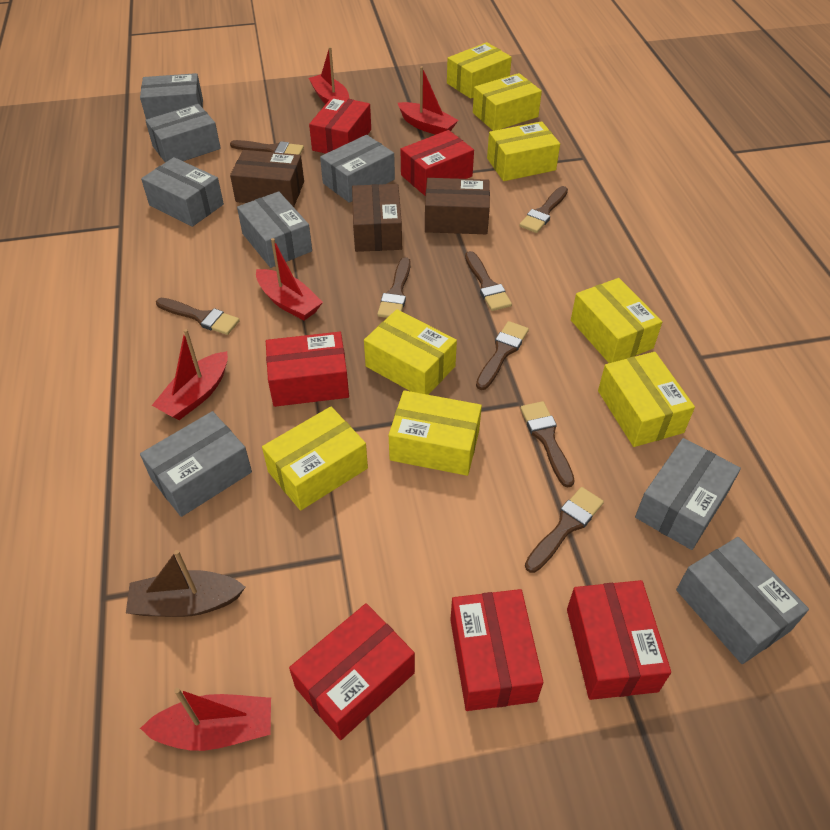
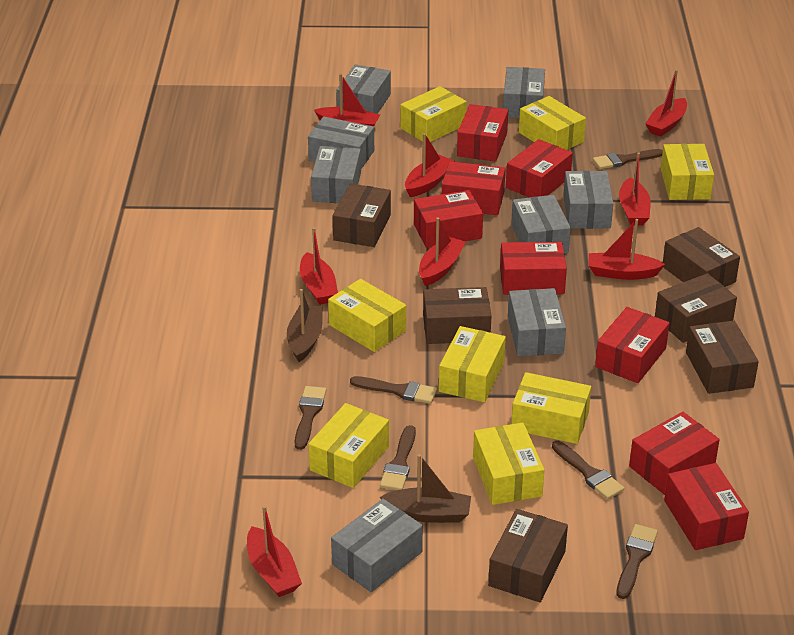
brown boat: [126,550,245,617] = 1 -> [287,289,323,362] [380,454,471,523] = 2
brown box: [230,150,304,207] [352,184,402,252] [425,178,490,234] = 3 -> [333,183,391,247] [423,287,491,344] [488,509,568,602] [655,273,737,343] [663,227,740,287] [686,321,759,394] = 6
brown brush: [156,298,240,335] [230,140,304,155] [377,257,411,318] [465,251,512,311] [476,321,529,390] [519,186,568,233] [520,401,575,488] [525,487,604,573] = 8 -> [294,386,326,450] [350,376,437,404] [380,425,416,490] [552,441,624,500] [593,149,663,169] [617,524,658,599] = 6
red boat: [140,688,271,751] [152,329,228,420] [256,238,323,321] [309,47,350,105] [398,66,458,135] = 5 -> [247,506,302,597] [300,227,338,305] [314,73,380,126] [405,133,455,197] [419,217,466,286] [589,219,665,280] [619,152,651,225] [645,70,687,137] = 8
red box: [266,332,349,407] [289,603,415,740] [309,96,371,154] [401,130,474,196] [450,589,543,711] [567,580,671,700] = 6 -> [414,190,483,248] [442,162,506,215] [457,104,508,162] [500,242,567,295] [506,139,573,198] [595,307,669,383] [629,412,720,495] [664,463,749,550] = 8

